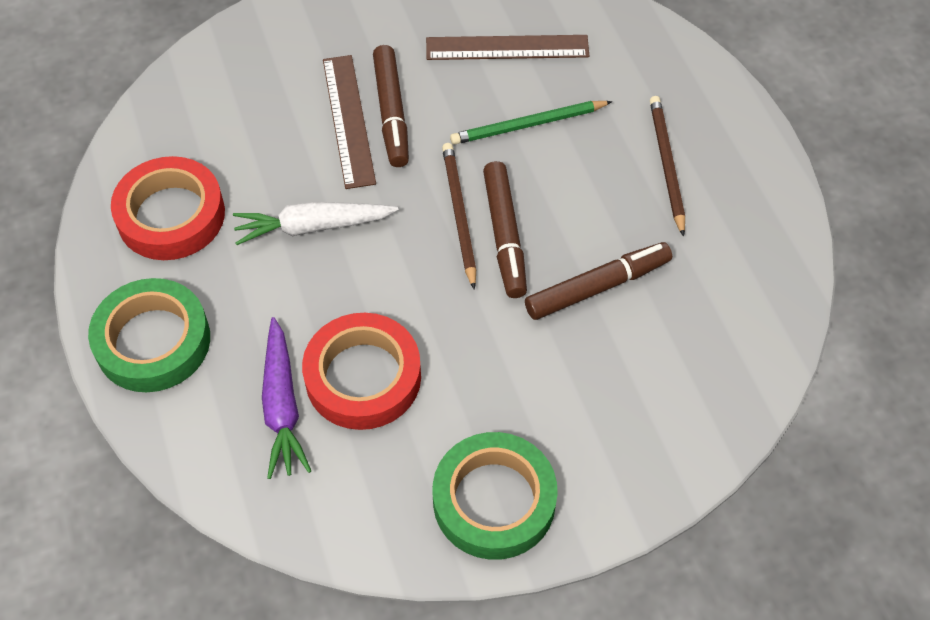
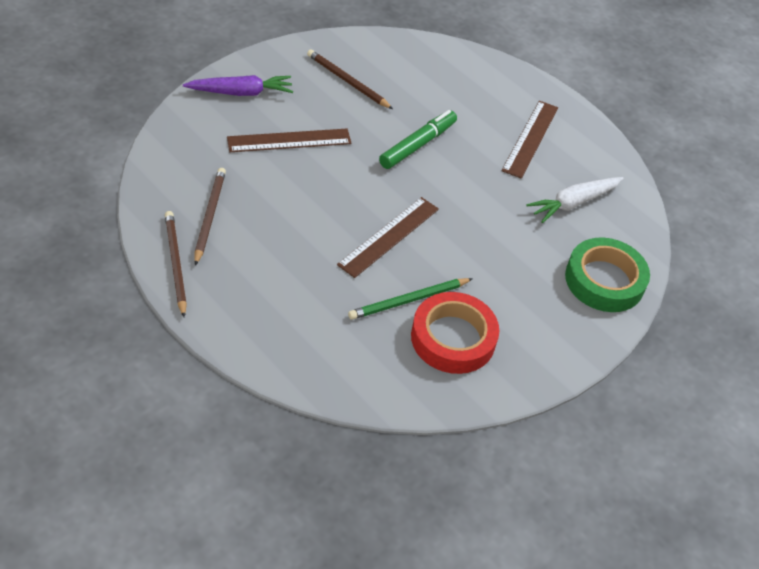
brown marker: [373,45,409,167] [483,161,527,298] [525,242,672,320] = 3 -> none = 0
brown pencil: [442,143,476,290] [650,96,685,237] = 2 -> [165,211,187,317] [195,168,226,266] [307,49,393,109] = 3
brown ruler: [323,55,376,189] [426,35,589,60] = 2 -> [227,128,351,152] [337,197,439,278] [501,101,558,179] = 3
green marker: none = 0 -> [379,110,457,169] = 1
green tape: [88,278,210,392] [433,432,558,560] = 2 -> [565,238,650,312] = 1
red tape: [111,156,225,260] [302,313,421,430] = 2 -> [411,292,499,374] = 1

